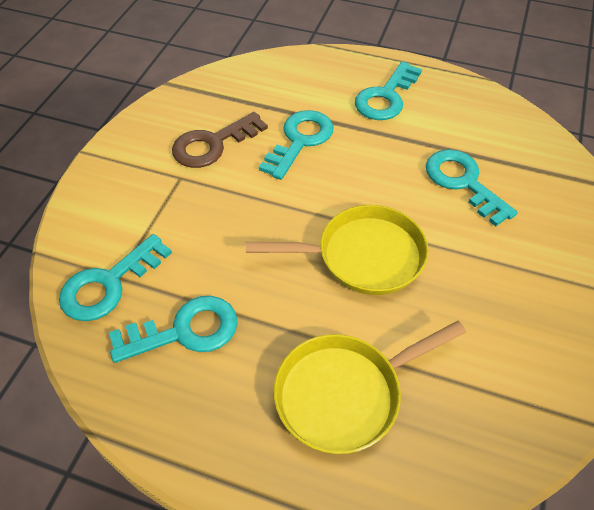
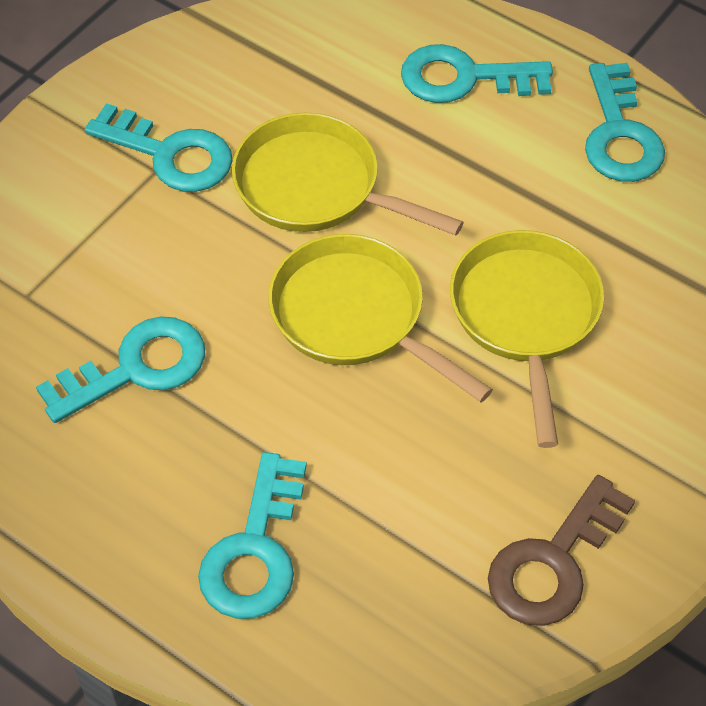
yellow pan: [246,205,429,295] [274,321,466,454] = 2 -> [232,113,464,236] [268,234,493,402] [450,230,604,448] = 3

